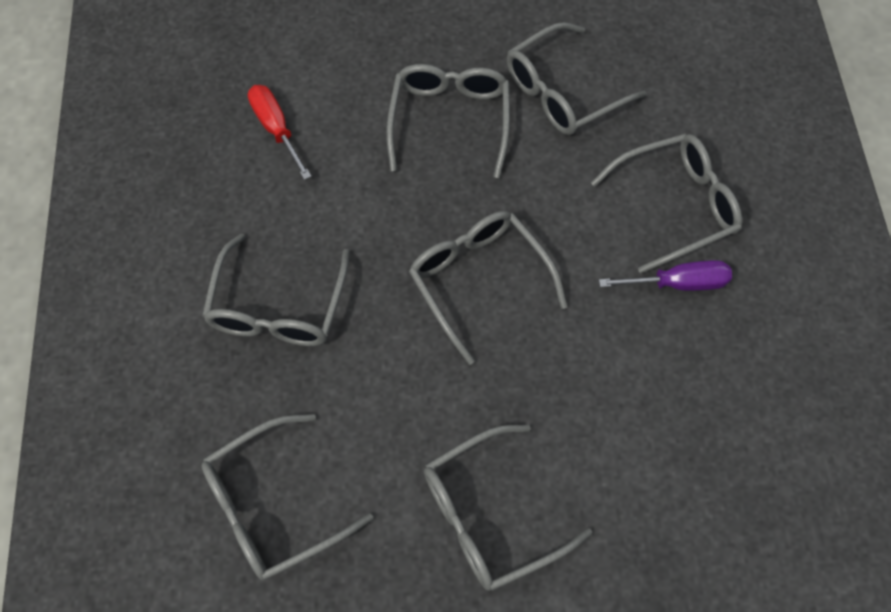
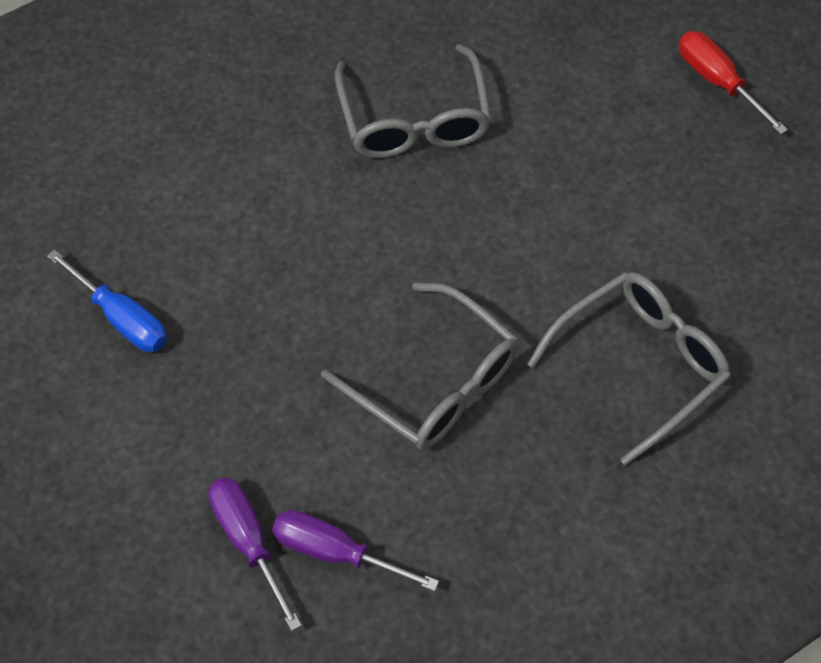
blue screwdriver: none = 0 -> [47,249,167,352] = 1
grey glasses: [202,234,350,346] [202,414,373,581] [387,64,510,178] [409,211,568,365] [424,425,592,591] [507,22,647,135] [591,134,742,274] = 7 -> [321,282,519,450] [335,44,492,158] [527,272,731,466] = 3
purple screwdriver: [599,260,732,291] = 1 -> [209,477,302,631] [272,510,439,591] = 2

